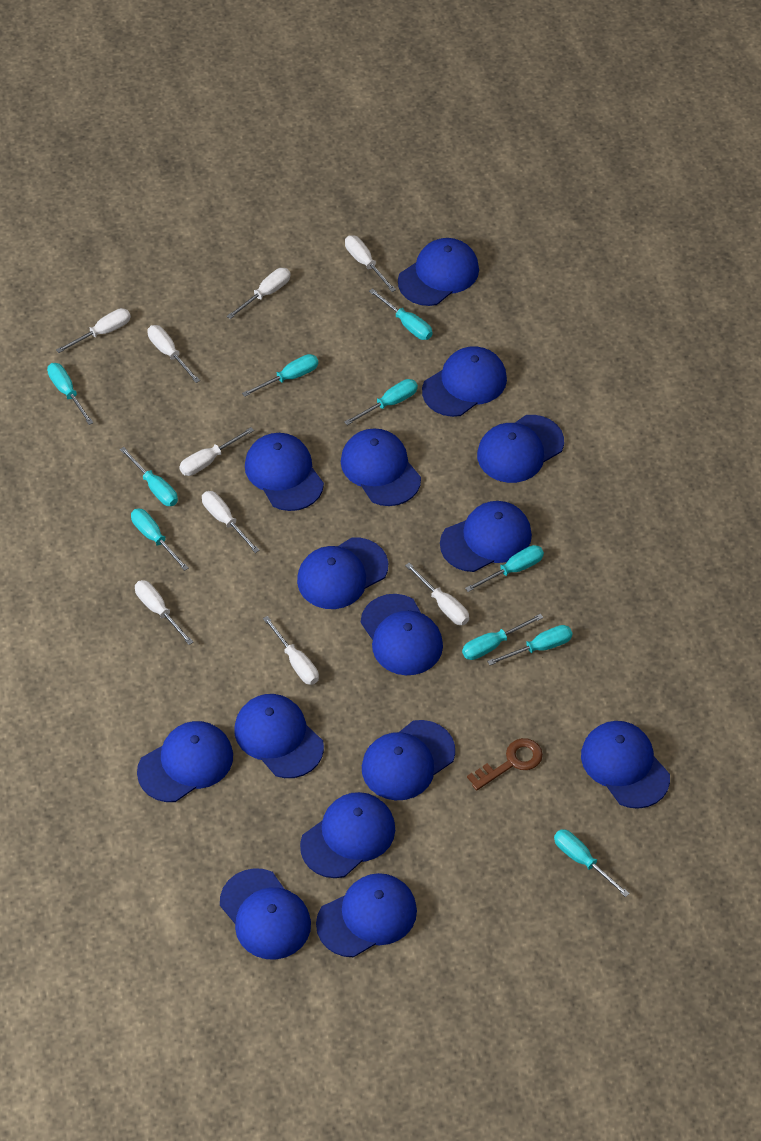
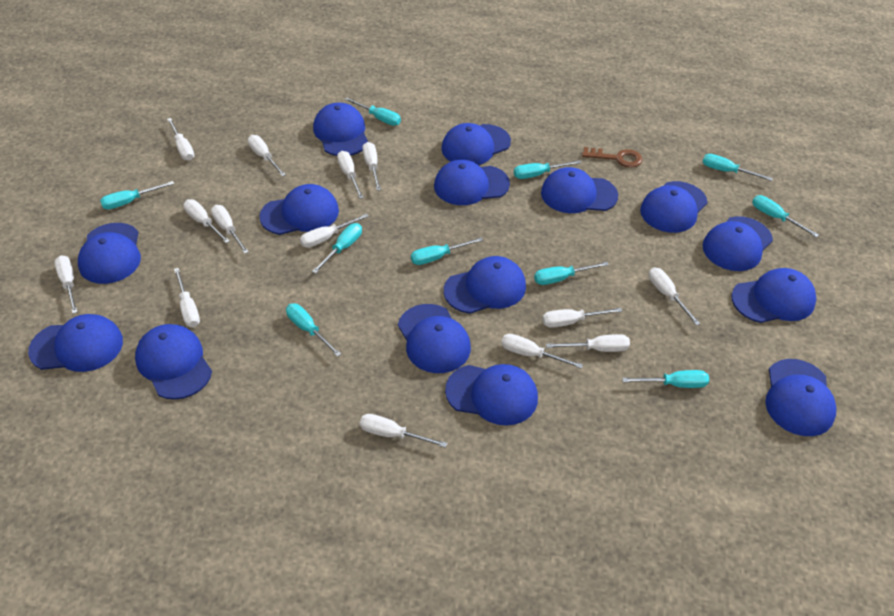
white screwdriver: [56,308,131,353] [135,580,193,645] [148,325,200,383] [179,427,254,476] [202,491,260,553] [227,268,290,319] [263,616,319,685] [345,235,396,292] [405,563,469,625] = 9 -> [55,255,78,314] [167,118,194,161] [174,268,200,327] [183,199,230,243] [211,205,249,254] [248,135,286,177] [300,213,369,248] [337,151,364,199] [360,414,447,448] [363,142,381,191] [501,334,583,369] [542,308,622,328] [546,334,630,352] [649,267,700,325] = 14

